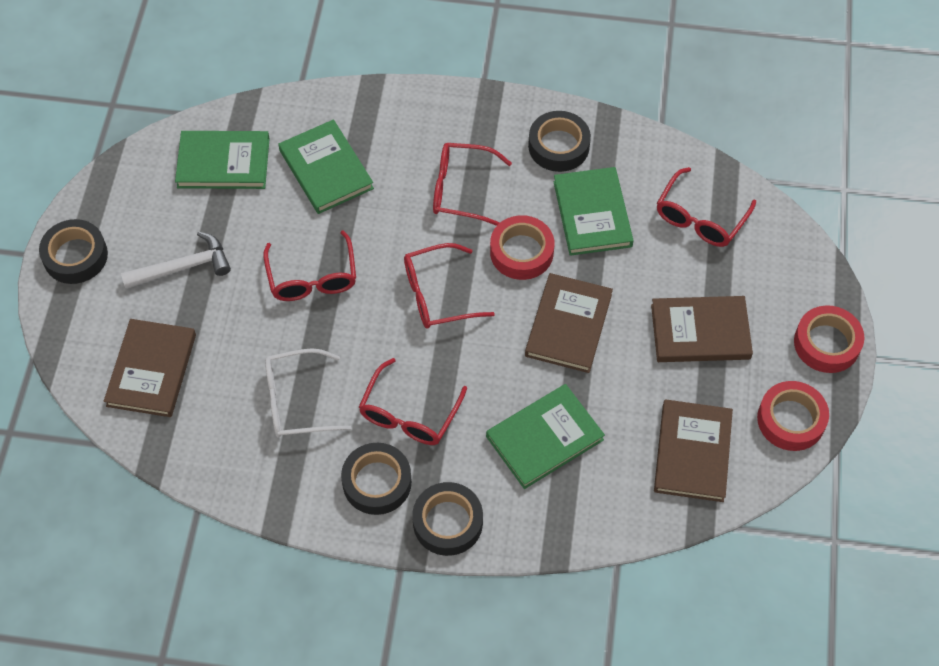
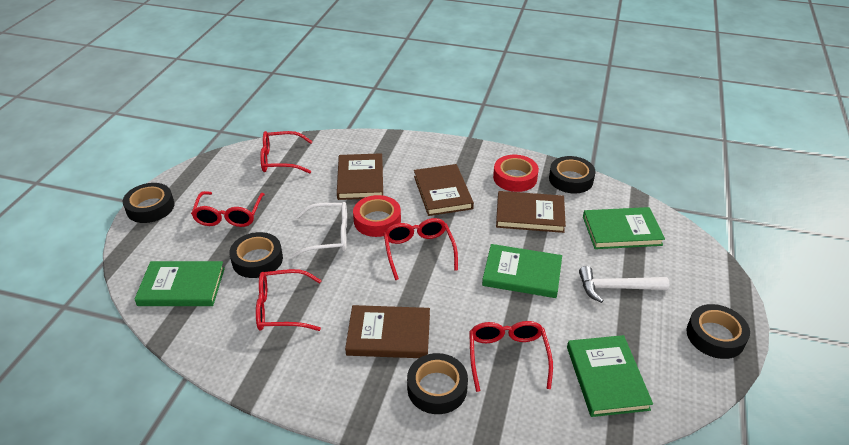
black tape: [39,219,108,284] [341,443,412,515] [412,482,483,556] [528,111,591,172] = 4 -> [123,183,175,223] [229,232,283,278] [407,353,468,414] [549,156,595,193] [686,304,750,359] = 5
red tape: [490,215,554,280] [757,381,829,451] [794,305,865,373] = 3 -> [353,195,401,237] [493,155,539,192] = 2

